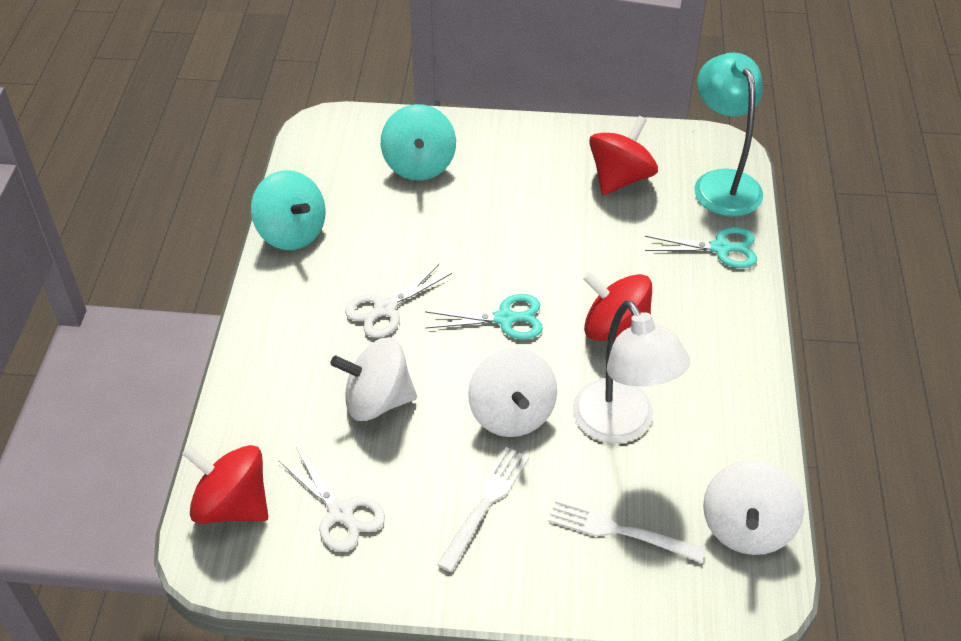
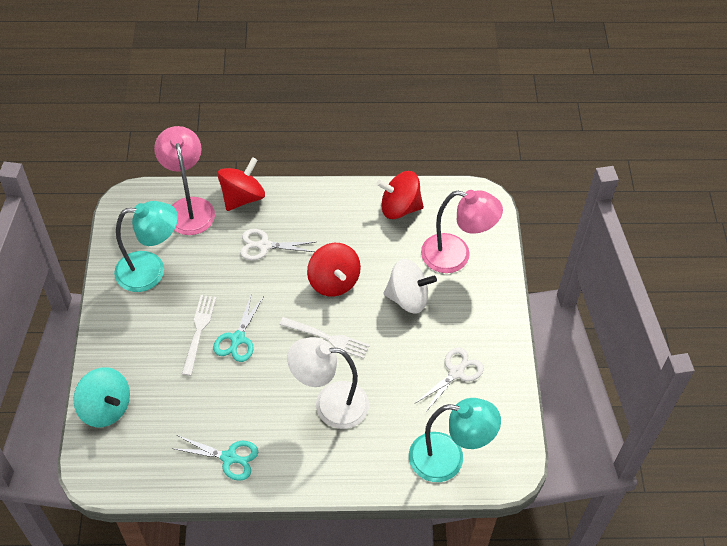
pink lamp: none = 0 -> [154,126,215,235] [421,190,503,273] = 2
turquoise lamp: [695,53,763,217] = 1 -> [114,201,178,292] [409,398,501,482] = 2
turquoise spinning top: [251,170,326,250] [381,104,456,181] = 2 -> [73,367,130,427] = 1
white spinning top: [330,337,417,421] [468,348,557,437] [703,460,804,555] = 3 -> [383,259,437,314] = 1

